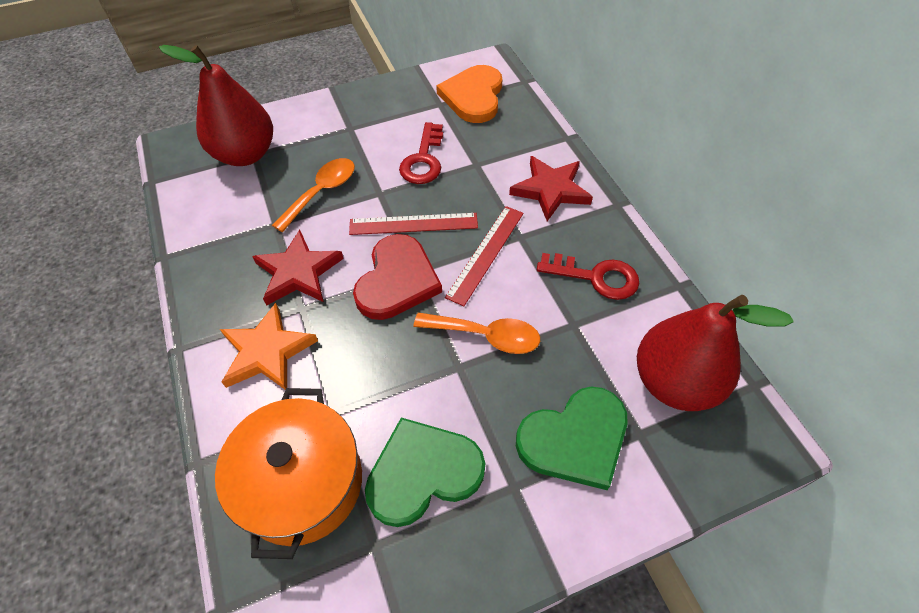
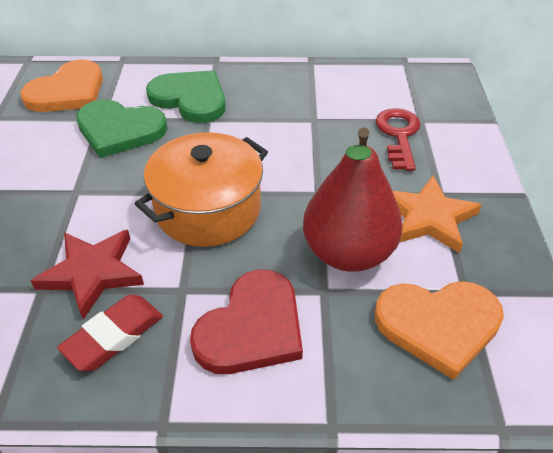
orange heart: [436,65,503,123] = 1 -> [21,60,103,112] [375,281,504,380] = 2
orange spoon: [272,158,355,232] [414,312,540,354] = 2 -> none = 0
red eraser: none = 0 -> [57,295,163,371] = 1
red key: [399,122,443,184] [537,253,639,300] = 2 -> [376,108,421,171] = 1
red pear: [159,45,273,166] [637,295,793,411] = 2 -> [303,127,403,272] = 1
red ruler: [349,213,478,235] [445,206,524,306] = 2 -> none = 0
red star: [252,230,344,306] [509,156,593,221] = 2 -> [31,230,144,319] = 1

